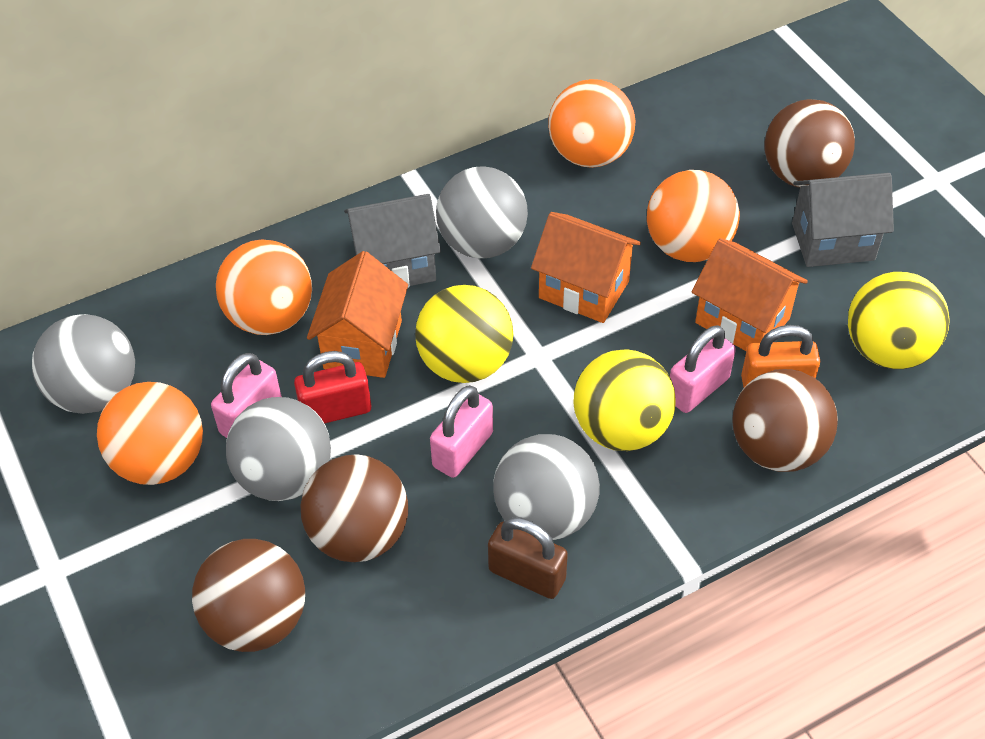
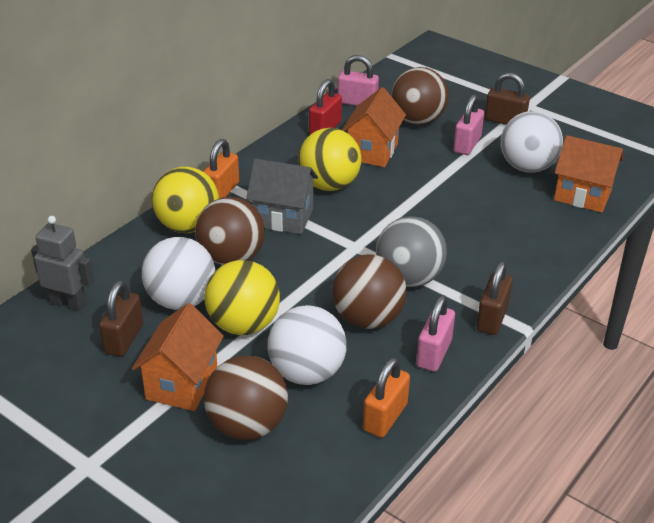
brown padlock: [488,517,568,599] = 1 -> [99,280,143,357] [476,261,513,335] [485,73,530,125] = 3
grey ball: [32,314,135,414] [226,397,331,501] [436,166,528,259] [494,434,600,540] = 4 -> [376,216,447,287] = 1
grey house: [344,194,441,288] [792,173,894,267] = 2 -> [246,159,318,234] = 1
grey robot: none = 0 -> [31,216,94,311] = 1
orange ball: [97,382,203,485] [216,239,312,335] [548,79,635,168] [647,170,740,262] = 4 -> none = 0
orange padlock: [741,325,820,388] = 1 -> [203,139,239,198] [363,357,410,438] = 2
white ball: none = 0 -> [142,237,215,310] [267,305,347,385] [501,111,563,173] = 3

